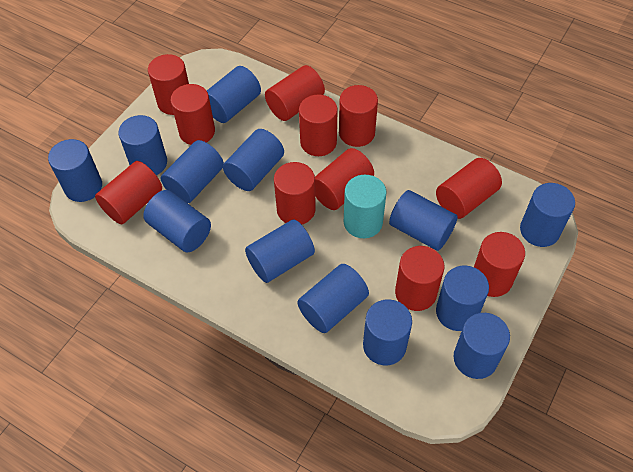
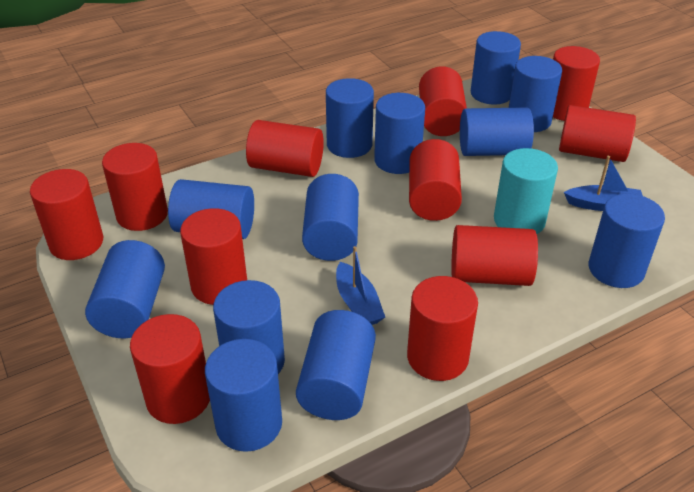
blue boat: none = 0 -> [336,246,385,325] [564,156,643,211] = 2
blue cylinder: [48,139,102,202] [118,115,167,175] [143,190,211,252] [161,140,224,203] [207,66,261,123] [223,129,284,191] [245,219,315,283] [297,264,369,333] [363,299,412,365] [389,190,458,251] [436,266,489,331] [454,313,510,379] [520,183,575,247] = 13 -> [85,240,165,338] [168,179,254,239] [205,339,282,452] [213,280,285,374] [296,310,376,420] [302,174,359,261] [326,78,374,158] [374,93,425,174] [460,107,534,156] [471,31,521,105] [509,56,562,132] [589,194,665,288] = 12

